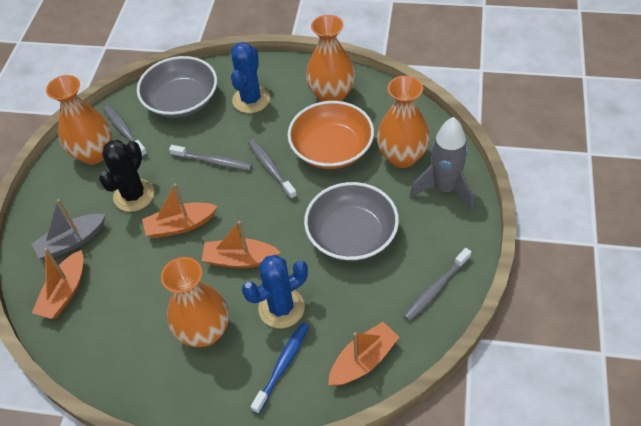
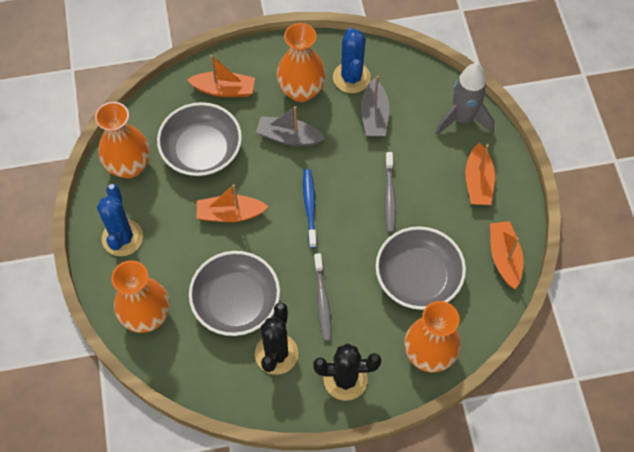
black cactus: [99,140,154,212] = 1 -> [255,302,298,375] [313,343,381,401] = 2
grey boat: [31,199,106,259] = 1 -> [256,106,325,146] [361,76,389,137] = 2
grey bowl: [137,56,217,118] [304,182,399,261] = 2 -> [157,102,242,176] [189,251,280,336] [376,226,466,310] = 3
grey toothbrush: [103,105,147,157] [169,145,252,170] [248,139,297,199] [404,248,471,321] = 4 -> [314,253,331,341] [385,152,396,233] = 2
orange bowl: [288,101,374,169] = 1 -> none = 0

